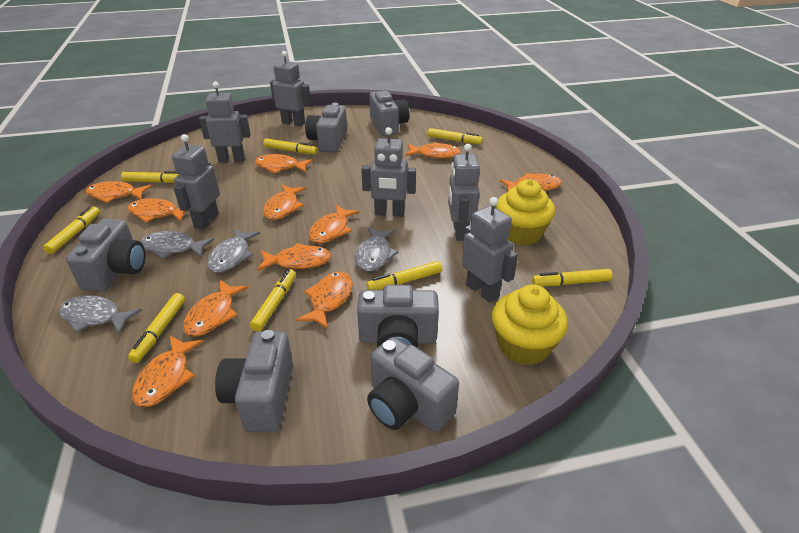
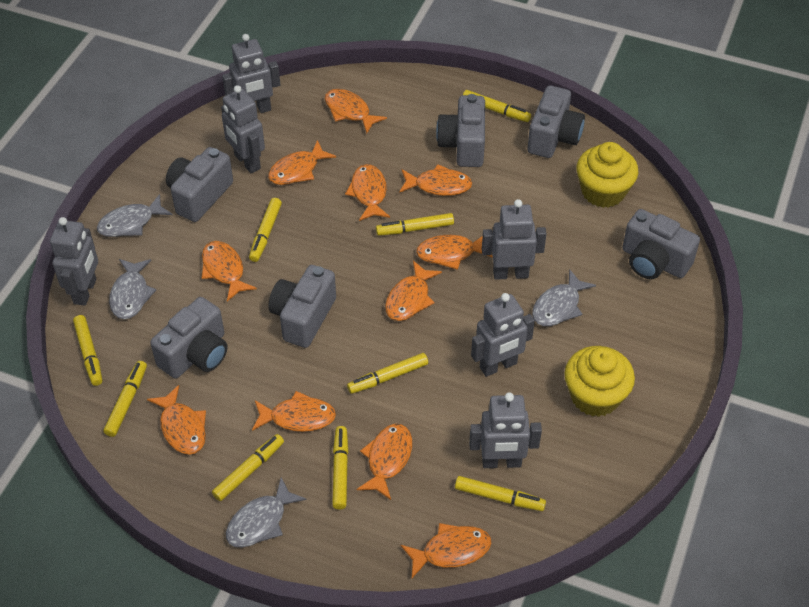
yellow marker: [43,206,100,254] [121,171,179,183] [128,293,185,363] [250,269,296,332] [263,138,318,154] [366,261,443,290] [428,128,483,144] [532,269,612,286] = 8 -> [73,315,102,386] [104,361,147,437] [212,434,284,501] [249,198,282,262] [332,426,348,510] [347,353,428,394] [376,213,454,236] [455,476,546,511] [463,90,531,122] = 9

